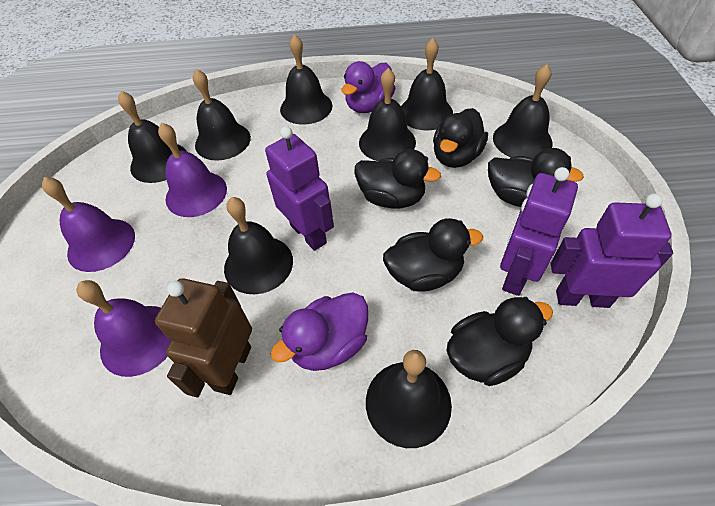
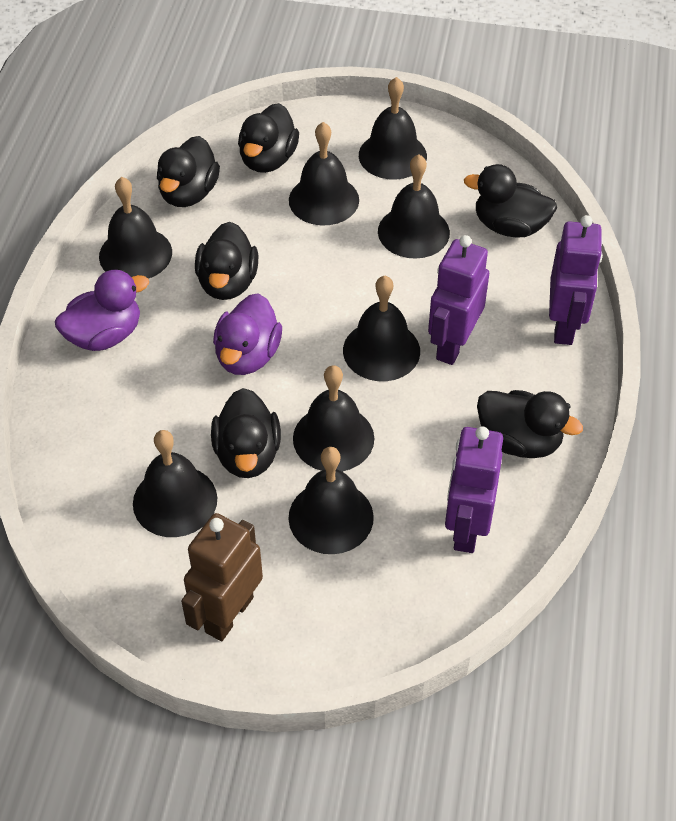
black duck: [354,149,441,209] [383,218,483,292] [433,108,488,168] [446,297,553,386] [488,148,584,207] = 5 -> [157,136,220,207] [195,222,259,300] [211,388,281,478] [238,103,299,173] [464,164,557,238] [477,390,583,458] = 6
purple bell: [42,177,135,272] [76,280,171,377] [158,123,227,217] = 3 -> none = 0

